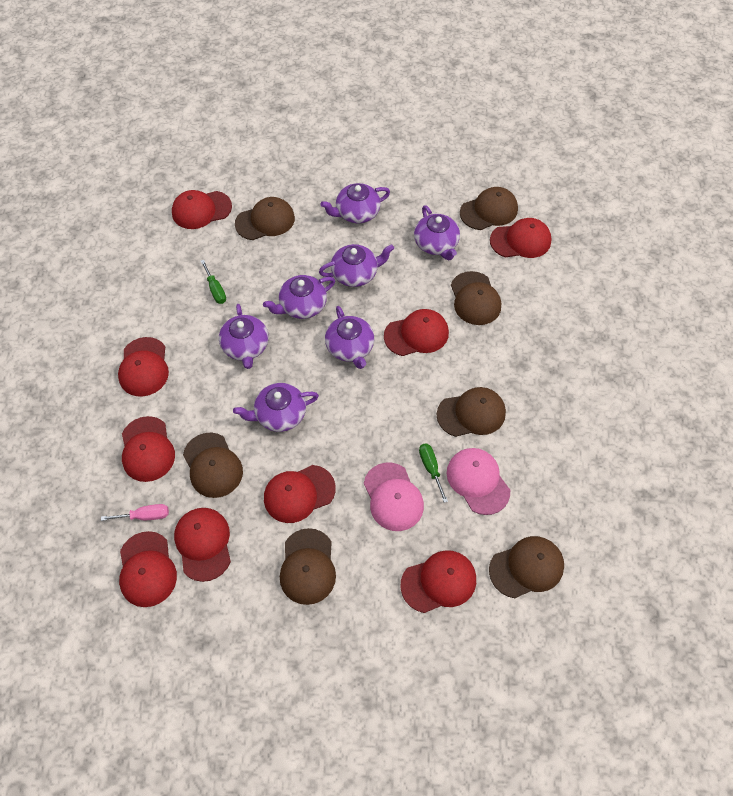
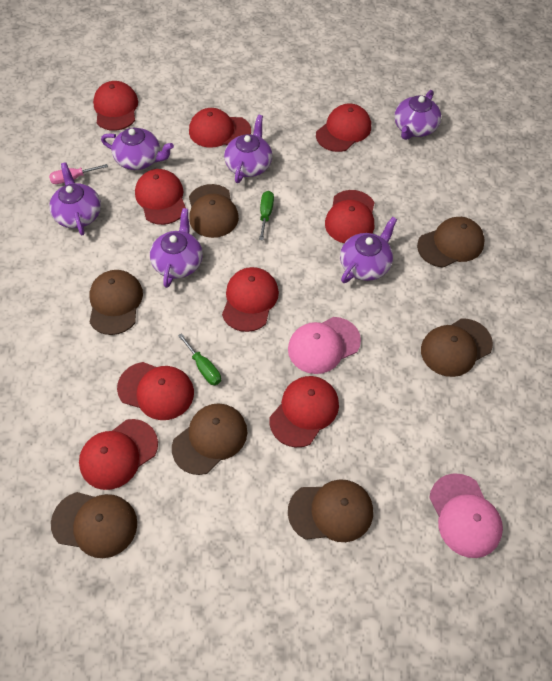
purple teapot: [219,304,269,369] [233,383,319,432] [263,275,335,319] [319,244,394,287] [321,183,390,223] [325,306,374,369] [414,205,460,260] = 7 -> [49,162,101,235] [101,128,174,170] [150,208,203,288] [224,115,272,183] [340,217,397,283] [394,90,441,140] = 6

